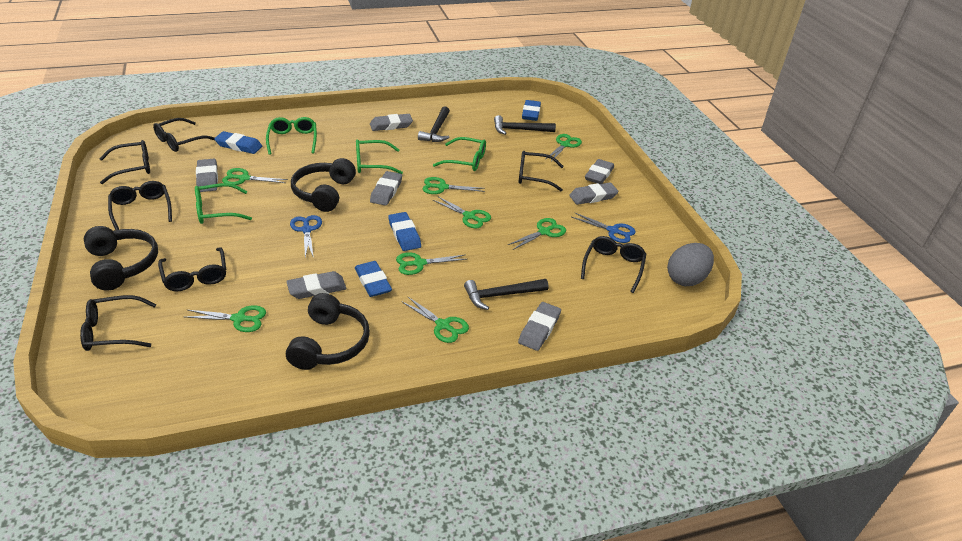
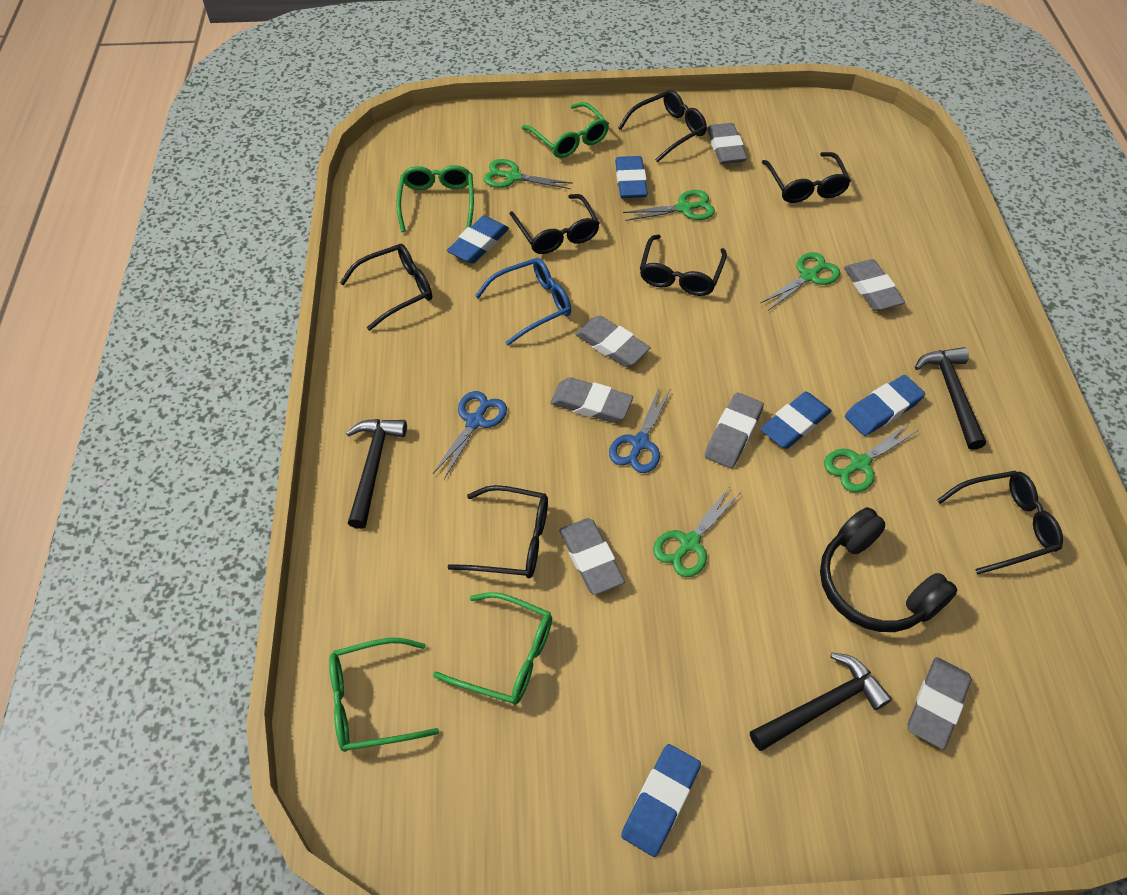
black headphones: [84,226,158,291] [286,293,370,370] [291,158,356,212] = 3 -> [820,507,957,632] = 1
blue eraser: [214,131,262,154] [355,261,392,297] [388,212,421,251] [522,100,541,121] = 4 -> [447,215,509,264] [615,156,648,198] [621,744,701,857] [760,392,832,449] [845,375,925,436] = 5
blue glasses: none = 0 -> [475,258,571,345] = 1
green scissors: [186,305,266,332] [222,168,288,185] [396,252,468,275] [402,297,469,343] [423,177,485,194] [433,196,491,228] [508,218,566,250] [546,134,582,162] = 8 -> [484,159,573,189] [623,190,715,221] [653,486,740,577] [761,252,840,311] [824,424,917,492] = 5
grey egg: [667,243,714,286] = 1 -> none = 0

